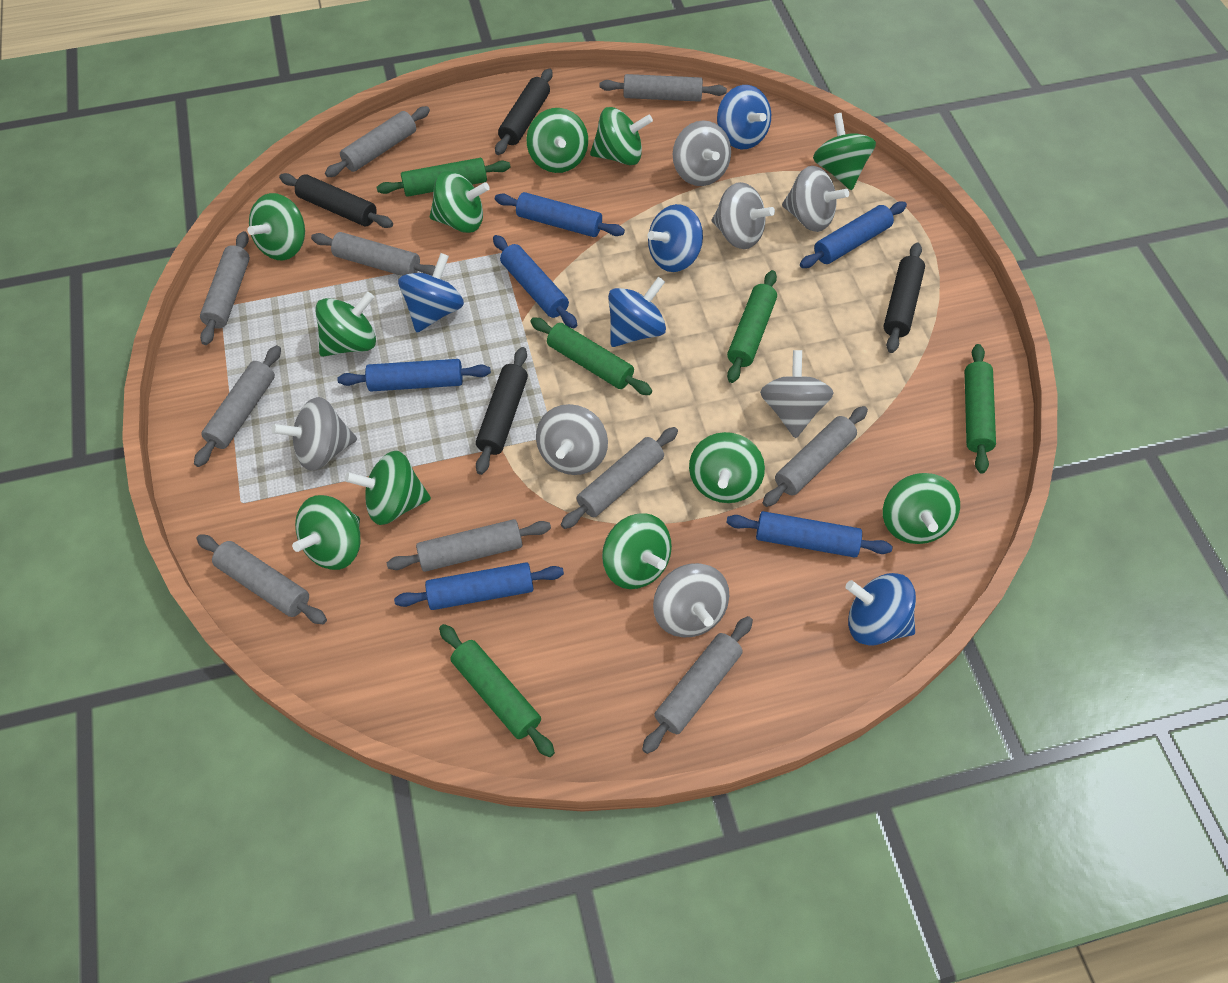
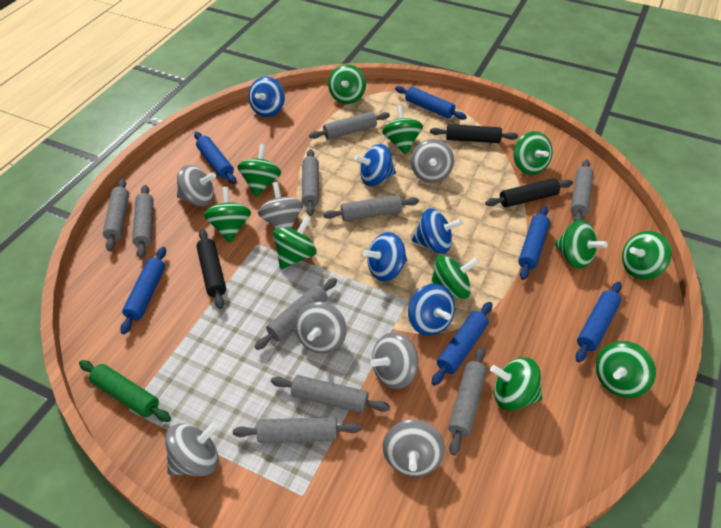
black rolling pin: [279,173,393,228] [476,347,528,475] [495,69,553,155] [884,243,925,353] = 4 -> [196,229,226,309] [430,124,518,143] [486,178,573,207] = 3
green rolling pin: [377,158,511,197] [439,624,555,757] [530,318,652,395] [727,270,777,383] [965,344,996,474] = 5 -> [79,360,171,422] = 1

